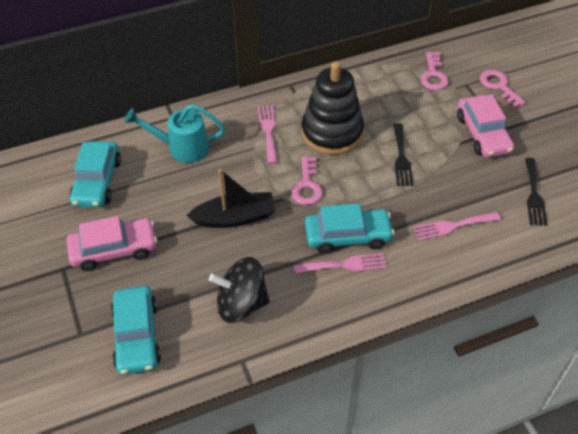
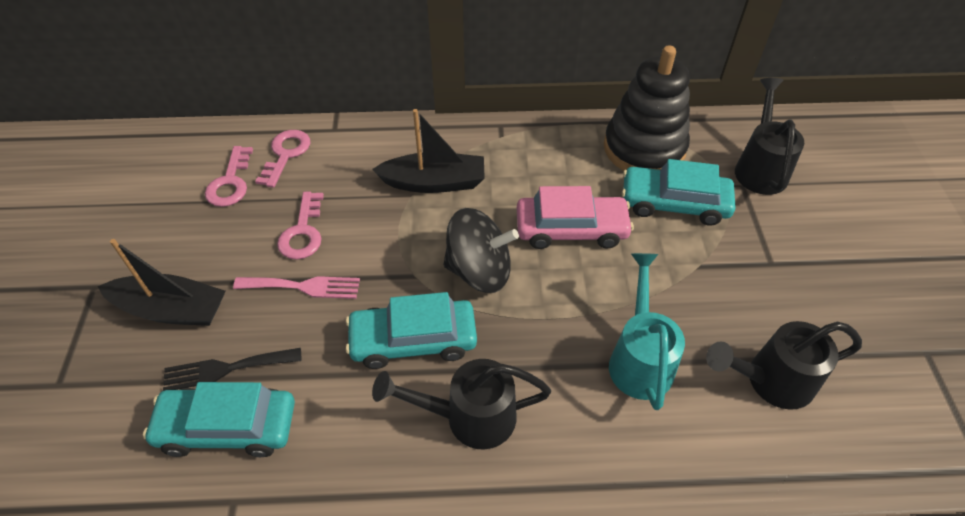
black boat: [186,169,276,228] = 1 -> [98,239,226,326] [372,109,485,193] = 2
black fork: [393,123,413,186] [525,158,547,226] = 2 -> [163,348,302,391] = 1
black watering can: none = 0 -> [372,359,551,450] [706,321,862,410] [735,78,804,195] = 3
pink car: [67,216,157,271] [457,95,514,158] = 2 -> [517,186,634,249] = 1
pink fork: [258,105,277,164] [294,253,387,274] [413,212,501,241] = 3 -> [233,276,360,299] = 1

